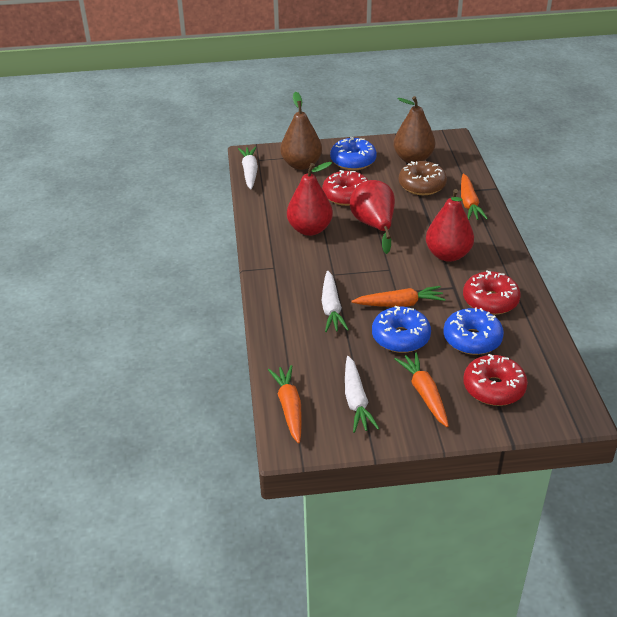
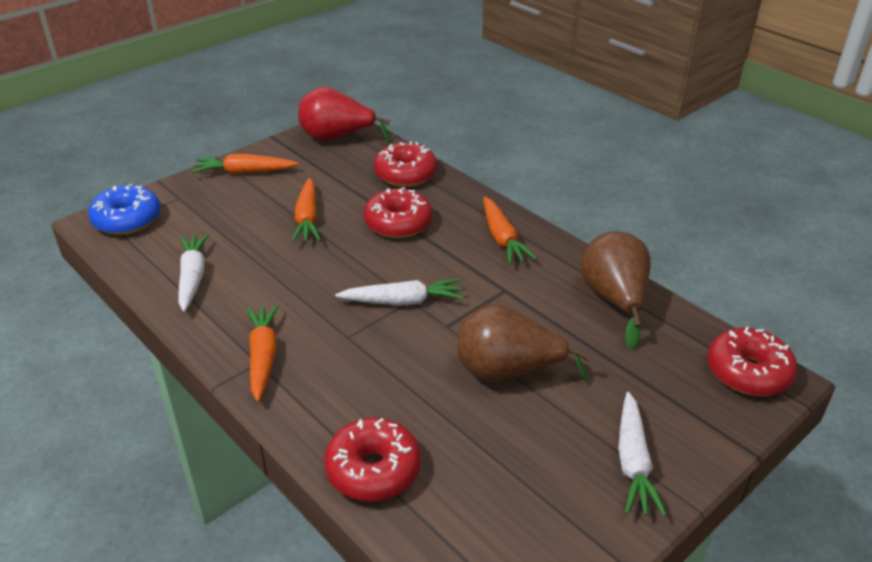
blue donut: [330,137,377,170] [372,306,431,353] [443,307,504,355] = 3 -> [88,184,161,235] = 1
brown donut: [399,161,447,195] = 1 -> none = 0
red donut: [322,170,368,206] [463,270,521,315] [463,354,528,406] = 3 -> [324,418,421,502] [364,187,433,238] [374,141,437,187] [707,327,798,396] = 4
red pear: [287,162,333,236] [350,180,395,254] [426,189,474,262] = 3 -> [298,86,391,144] = 1

